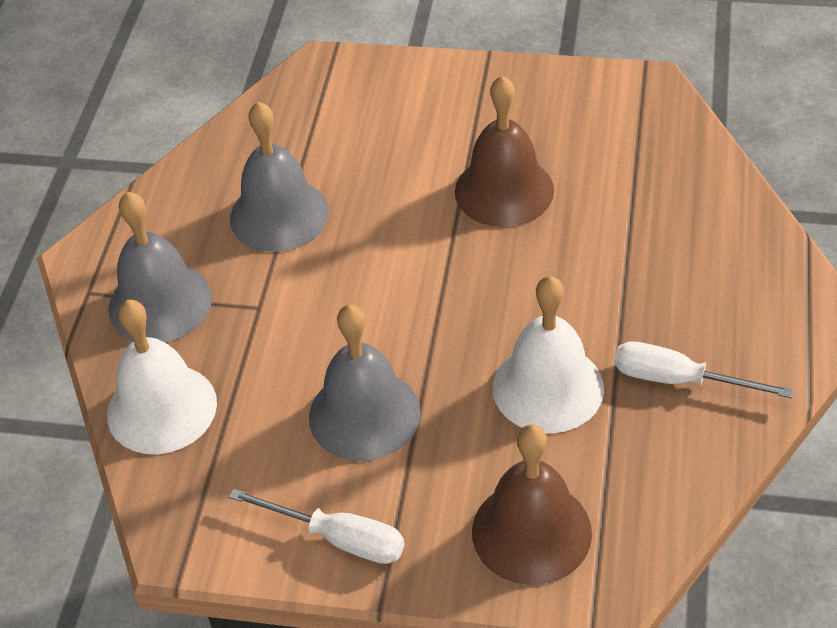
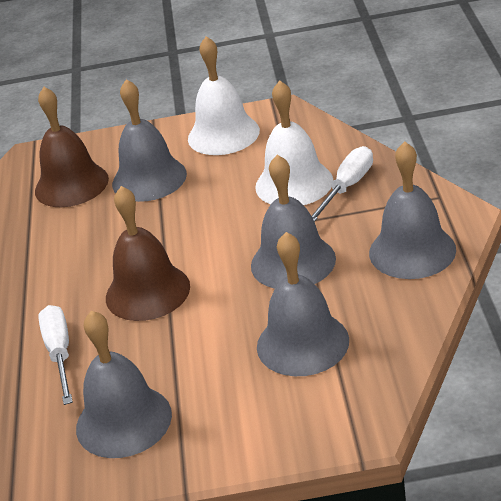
grey bell: [108,192,212,342] [230,101,329,252] [309,305,421,461] = 3 -> [76,311,172,458] [112,79,187,202] [251,154,336,289] [257,232,349,376] [369,142,456,279] = 5

